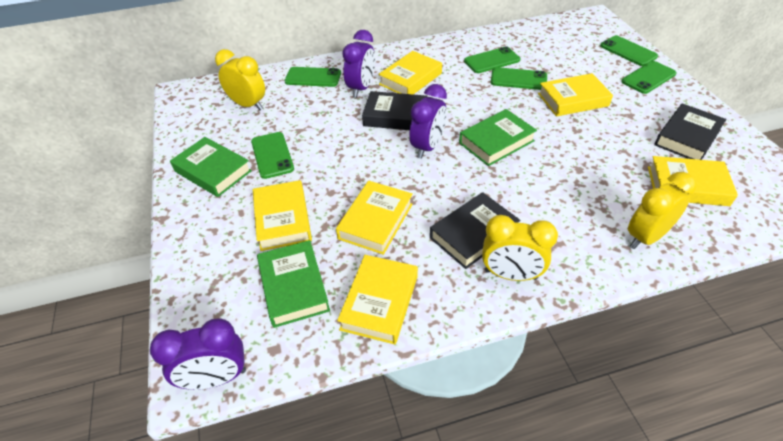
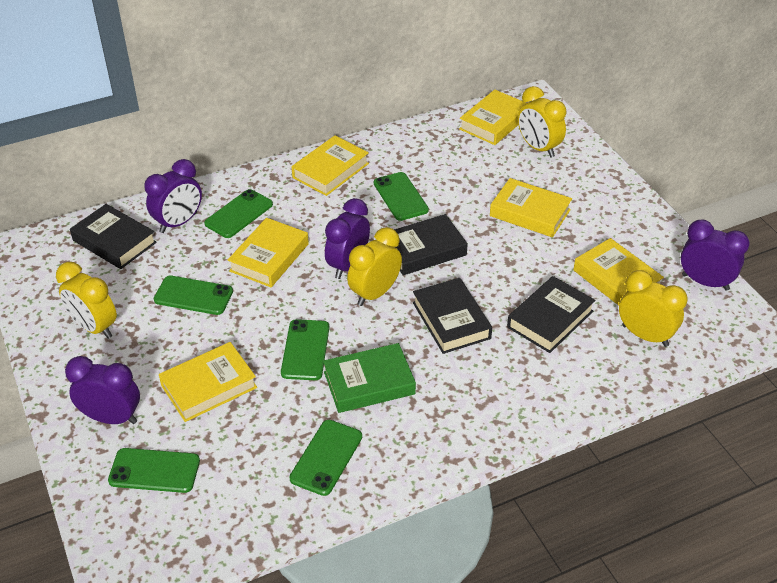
black book: [362,91,428,130] [430,192,520,269] [654,103,726,160] = 3 -> [70,204,157,269] [394,214,468,275] [413,278,492,354] [507,276,595,353] = 4
green book: [170,137,252,197] [257,240,330,328] [459,109,537,166] = 3 -> [323,343,416,413] = 1
purple clock: [150,318,246,390] [342,30,375,97] [409,84,447,159] = 3 -> [65,356,140,424] [144,159,202,233] [325,198,370,279] [681,220,750,291] = 4
yellow clock: [215,49,265,110] [482,215,558,281] [628,172,697,249] = 3 -> [56,262,117,339] [347,227,402,306] [518,86,566,158] [619,270,687,347] = 4

